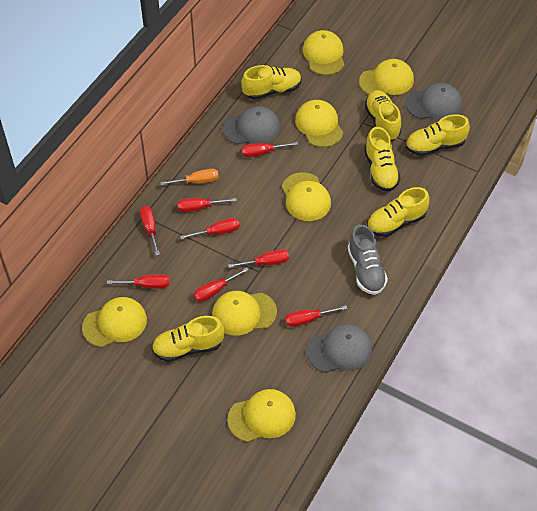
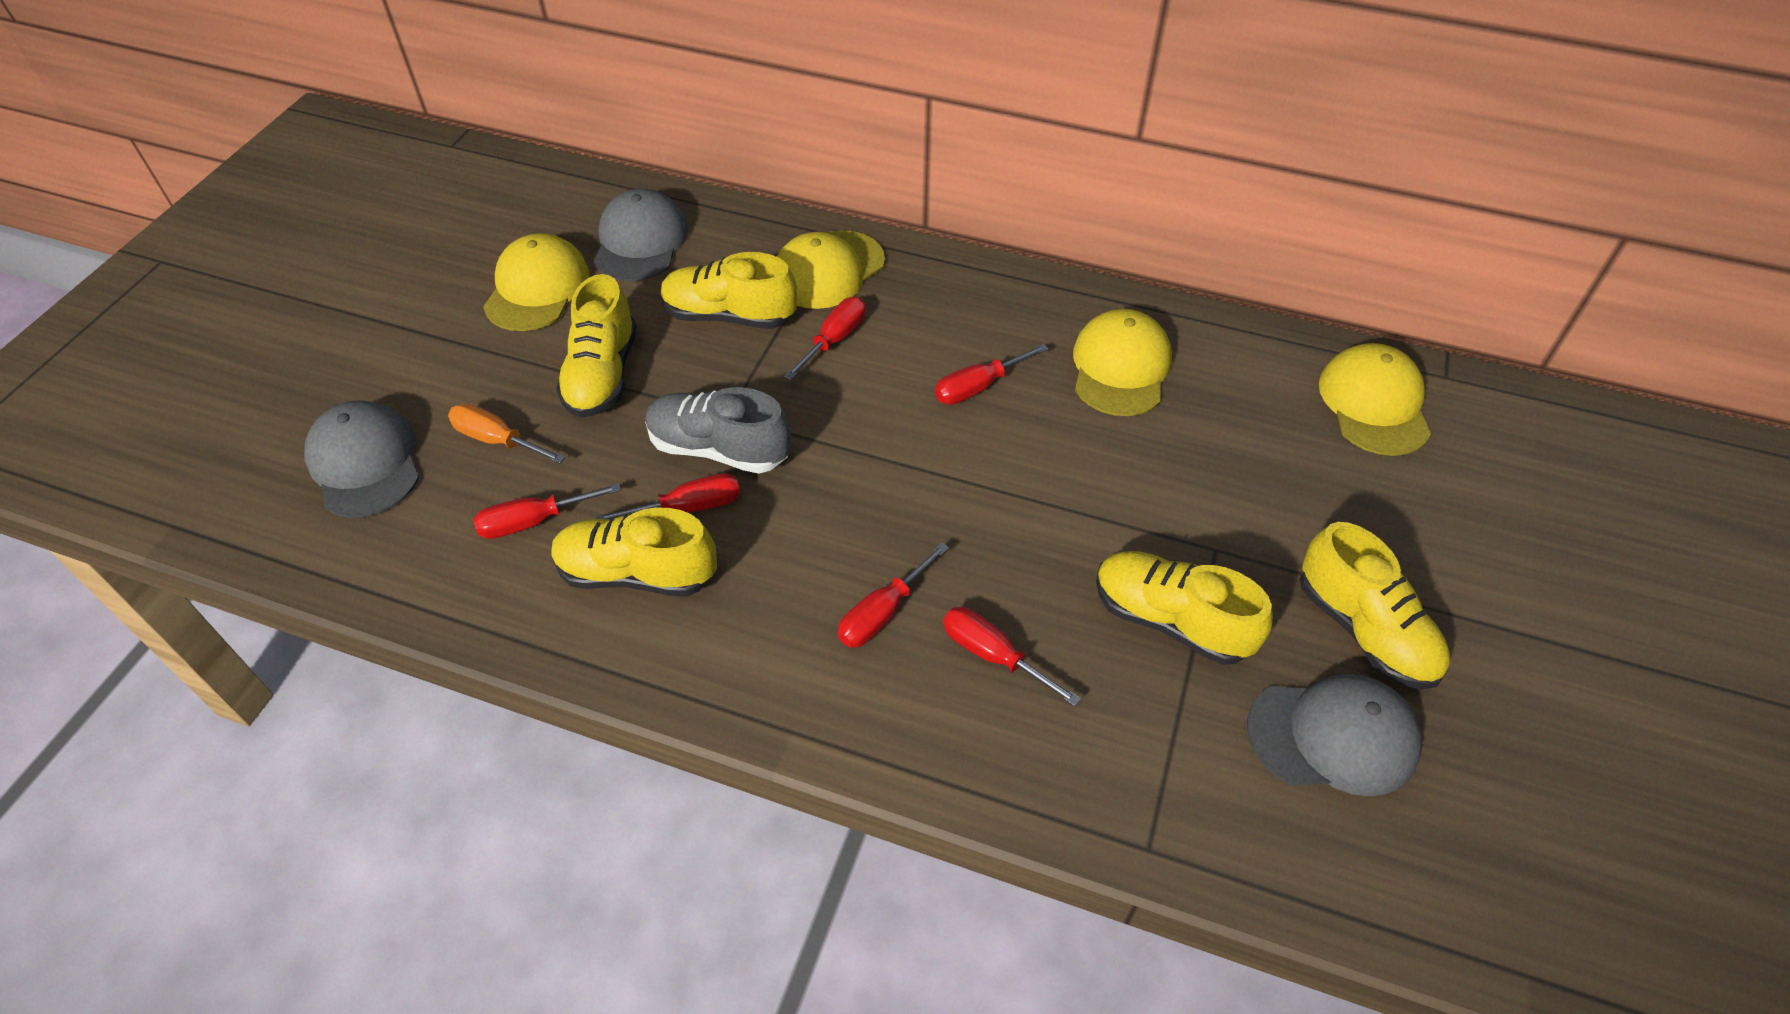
red screwdriver: [107,274,169,288] [140,206,160,256] [177,198,237,212] [180,218,240,239] [194,267,249,302] [228,249,289,268] [241,142,298,157] [285,305,347,327] = 8 -> [473,483,621,539] [596,473,740,520] [784,297,866,380] [838,542,949,648] [935,344,1049,405] [943,607,1081,706] = 6
yellow cap: [82,297,147,347] [212,291,277,336] [227,389,296,442] [282,172,331,221] [295,100,343,147] [303,30,344,75] [359,59,414,95] = 7 -> [483,233,589,331] [777,230,885,309] [1073,309,1172,416] [1319,343,1431,456] = 4
yellow shoe: [152,316,224,362] [241,65,302,100] [364,90,401,141] [364,127,400,192] [367,187,430,237] [405,114,470,156] = 6 -> [551,508,717,597] [556,274,637,418] [661,252,797,329] [1096,551,1273,665] [1300,522,1450,689] = 5

